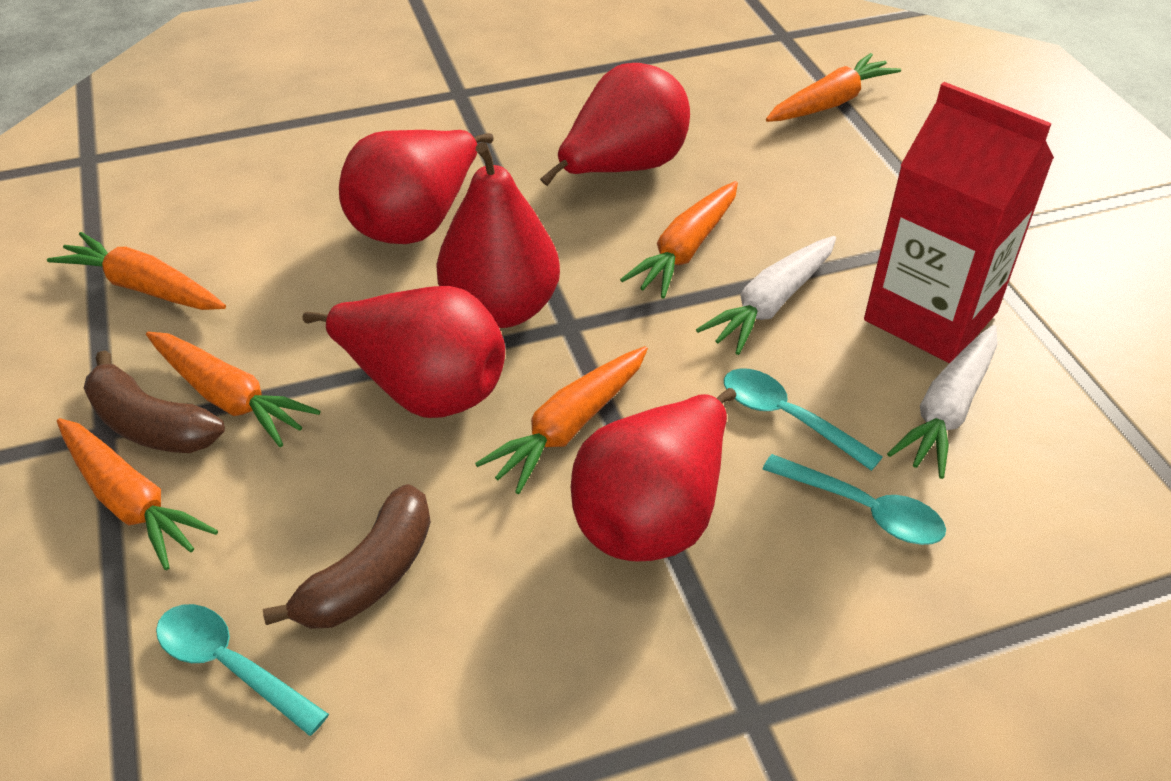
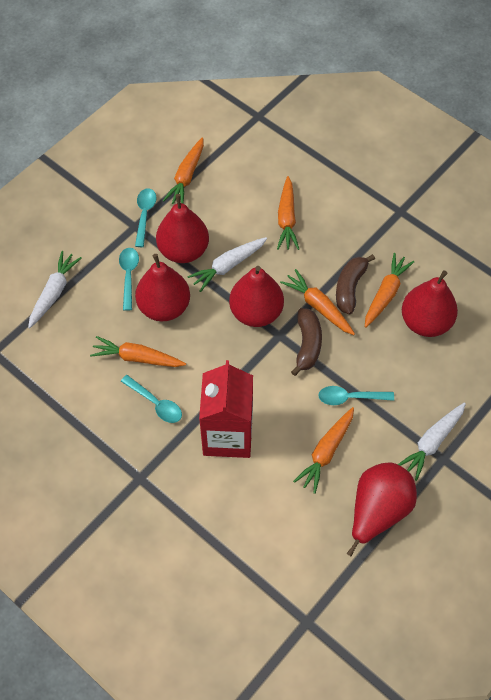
turquoise spoon: [156,604,329,736] [724,368,883,471] [762,454,946,545] = 3 -> [119,248,139,311] [121,375,182,423] [135,188,156,247] [318,386,394,405] = 4
white carrot: [696,236,836,355] [887,325,998,479] = 2 -> [28,251,82,328] [187,237,267,292] [398,402,466,481] = 3

